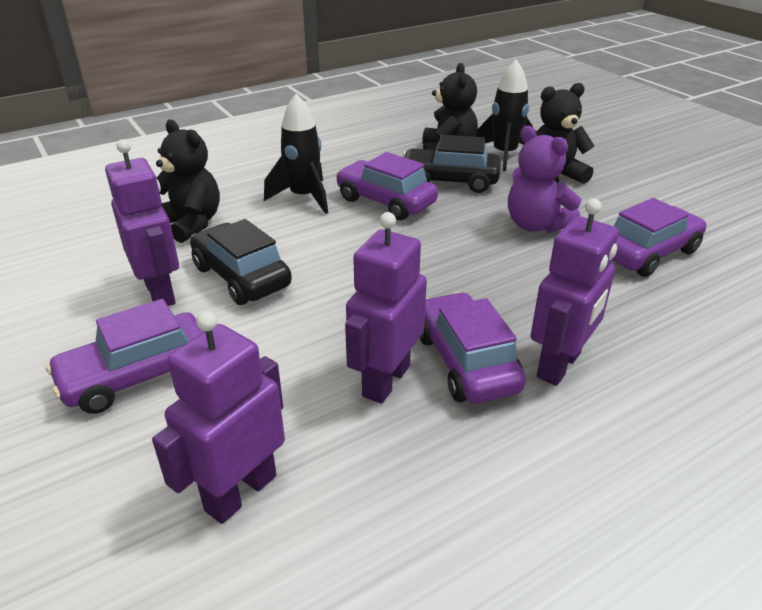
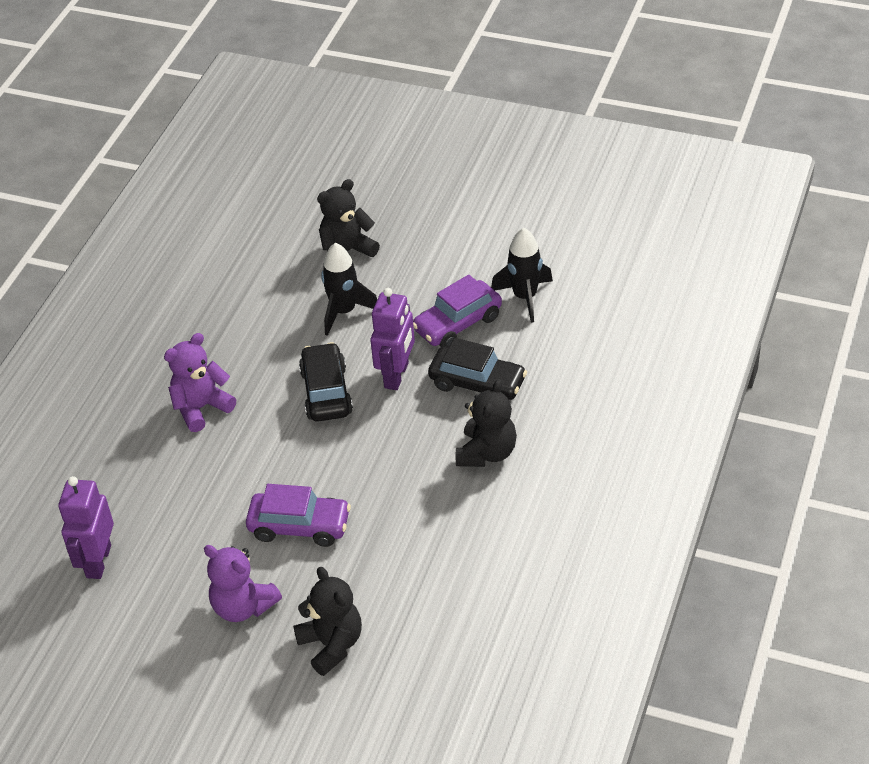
purple car: [46,299,204,414] [335,152,438,220] [420,292,526,403] [612,198,707,277] = 4 -> [246,484,351,547] [413,275,502,347] = 2
purple robot: [105,139,179,306] [152,311,285,524] [345,212,427,404] [530,199,619,386] = 4 -> [58,476,114,579] [370,288,415,390] = 2
purple teddy bear: [508,126,581,233] = 1 -> [164,333,236,432] [204,545,282,622] = 2

